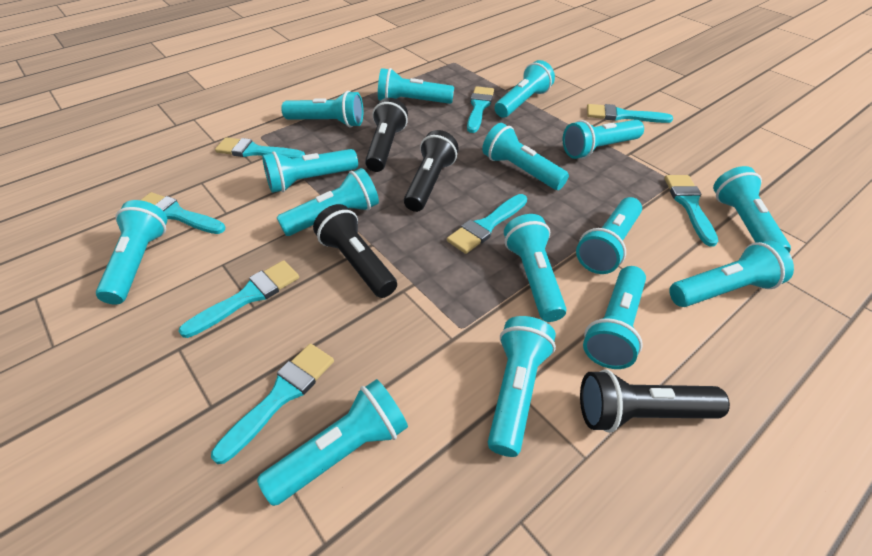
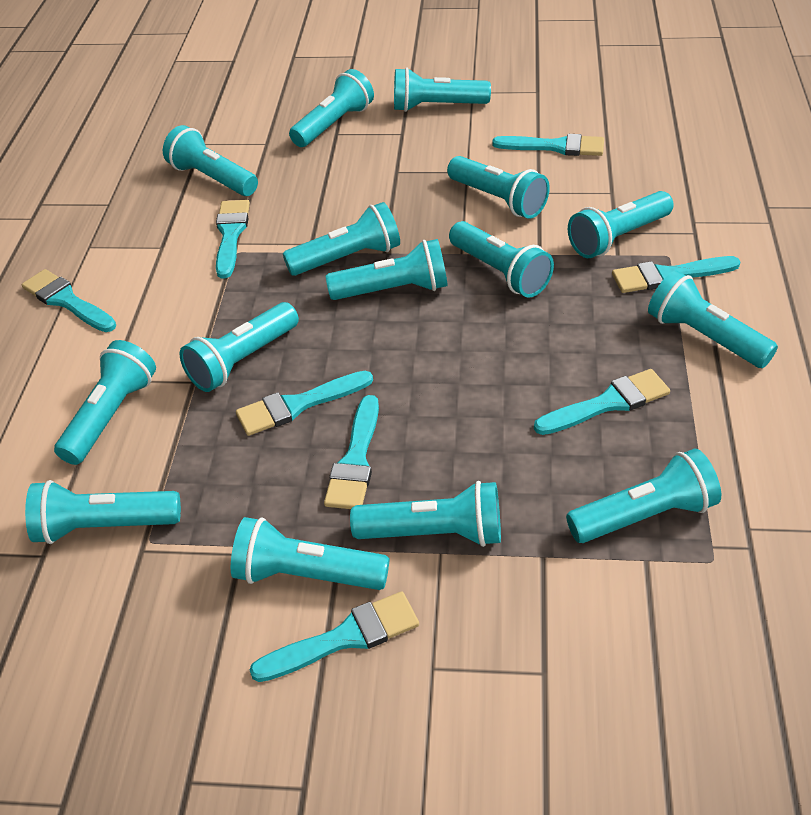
black flashlight: [313,204,397,298] [365,98,408,172] [404,130,458,212] [580,369,730,433] = 4 -> none = 0

